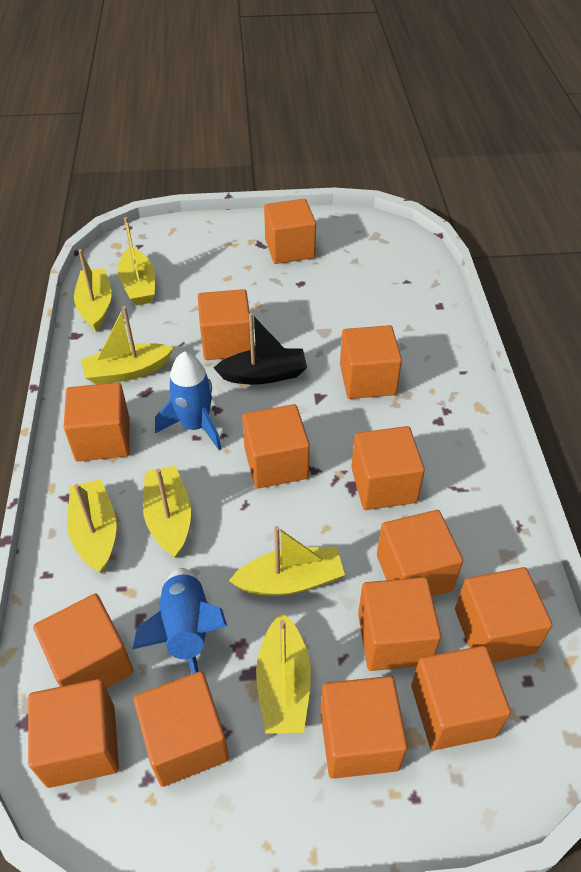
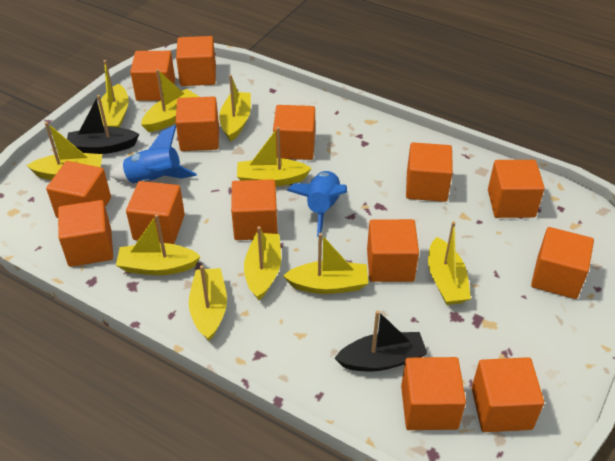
black boat: [214,313,307,385] = 1 -> [67,95,139,154] [335,310,428,371] = 2
yellow boat: [67,479,116,573] [74,249,112,332] [81,306,173,384] [118,217,155,306] [143,466,191,558] [229,526,345,596] [256,612,311,734] = 7 -> [26,122,102,180] [98,60,129,128] [116,214,201,275] [141,69,199,132] [189,265,227,341] [219,75,251,142] [237,127,312,186] [244,226,281,301] [283,233,369,294] [428,221,471,305] = 10

